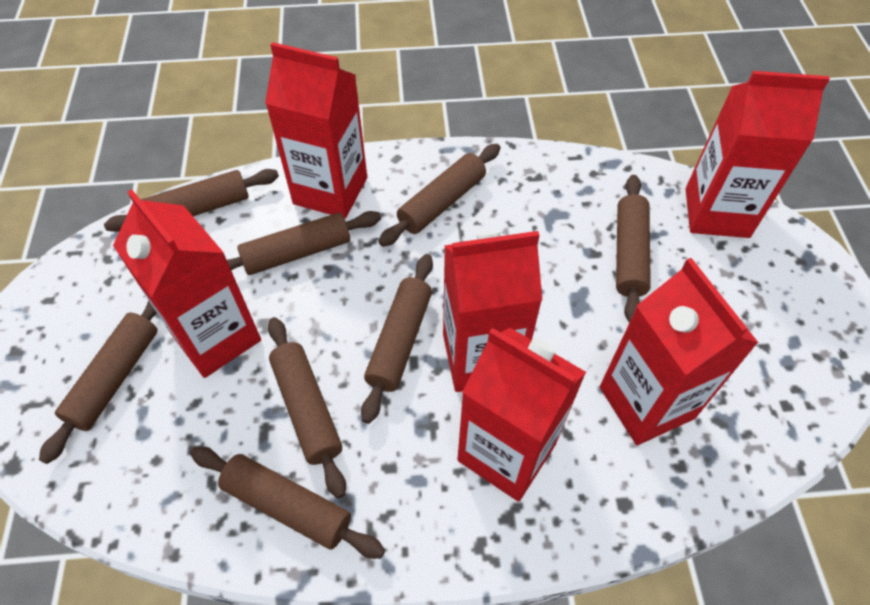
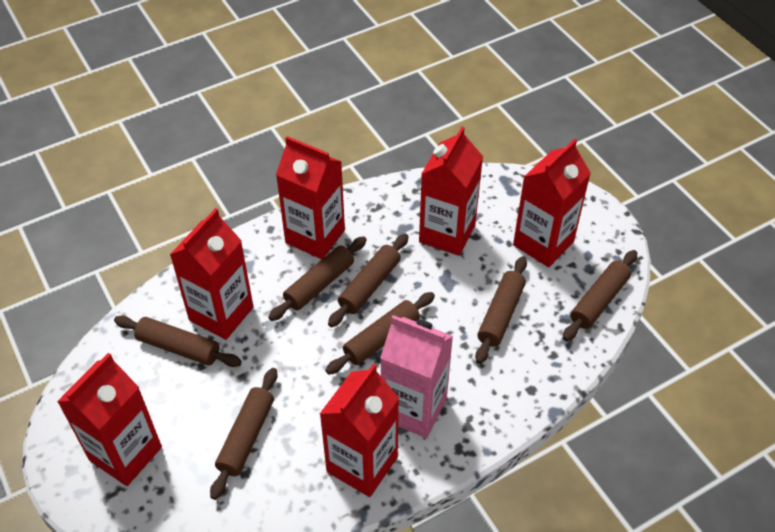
brown rolling pin: [39,300,157,464] [104,169,279,232] [190,447,385,559] [227,211,381,275] [268,317,346,499] [361,254,433,424] [378,144,501,247] [616,175,651,323] = 8 -> [114,315,242,367] [210,368,277,500] [268,236,367,321] [325,292,435,375] [328,233,409,327] [475,256,527,364] [563,250,637,341] = 7
pink carton: none = 0 -> [380,315,453,438] = 1

